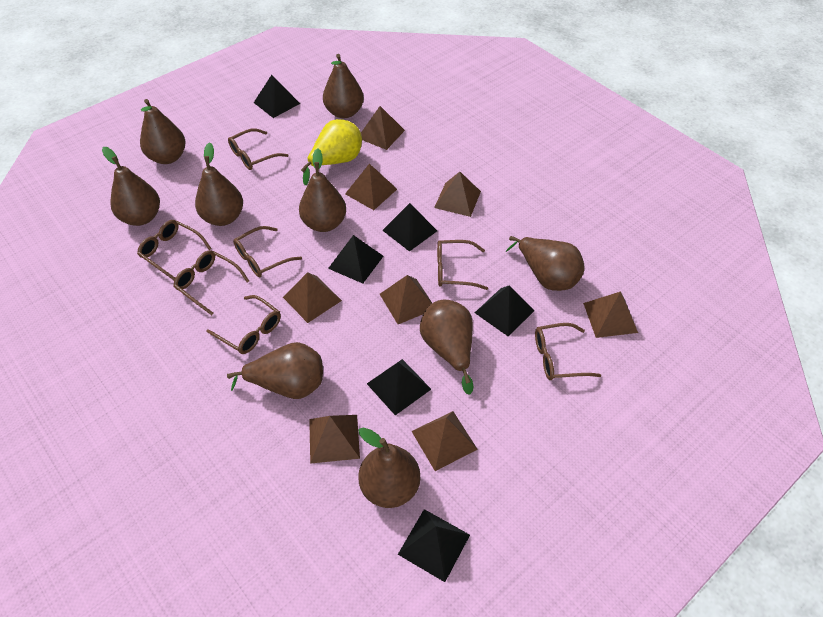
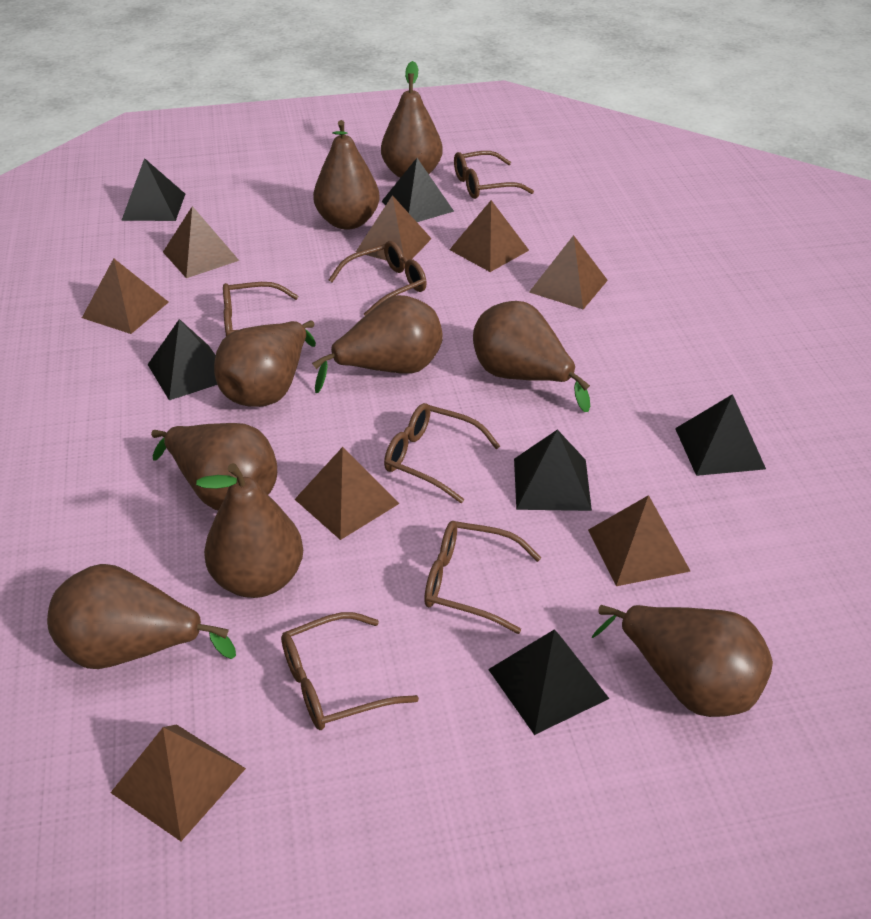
brown glasses: [137,220,212,280] [173,250,249,315] [206,295,281,354] [228,128,289,170] [233,226,302,277] [437,240,488,290] [535,323,601,380] = 7 -> [223,282,298,336] [281,612,419,730] [329,241,427,316] [384,403,500,503] [424,521,541,634] [454,151,534,199] = 6
yellow pear: [301,119,362,185] = 1 -> none = 0

